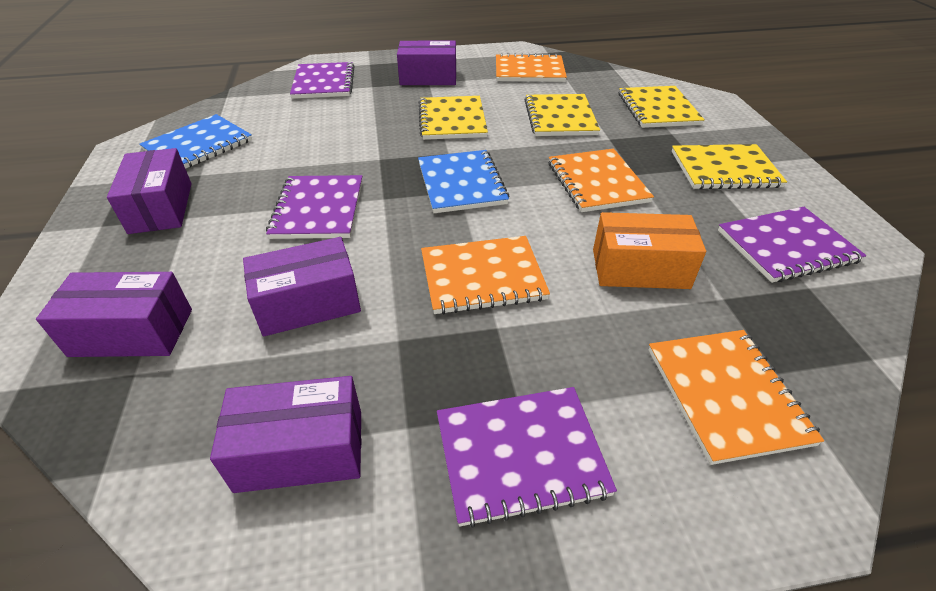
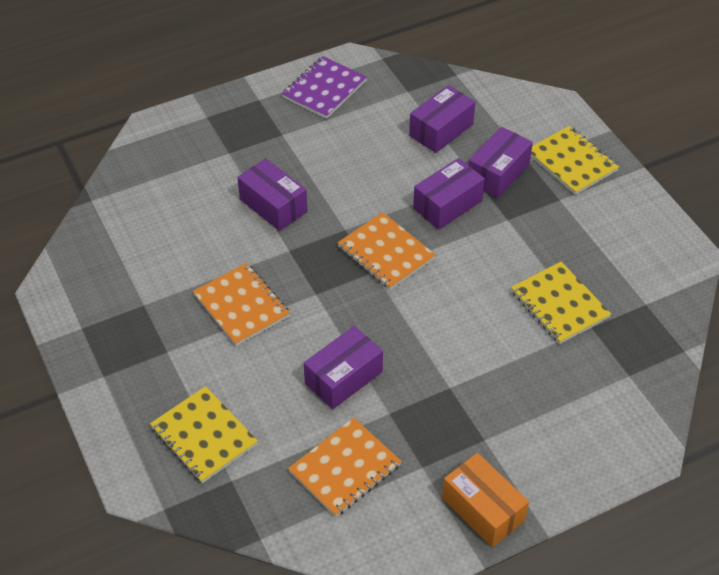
blue notebook: [140,114,252,169] [418,150,509,213] = 2 -> none = 0
orange notebook: [421,236,550,315] [496,53,567,82] [549,149,654,212] [648,330,824,465] = 4 -> [193,263,290,346] [288,417,402,517] [338,212,436,290] = 3
purple notebook: [266,175,363,239] [290,62,354,99] [437,387,617,528] [718,207,866,283] = 4 -> [282,56,367,119] = 1
yellow notebook: [419,96,488,140] [524,94,600,136] [619,86,705,128] [672,144,787,189] = 4 -> [150,386,258,483] [511,262,611,344] [531,126,619,195] = 3

